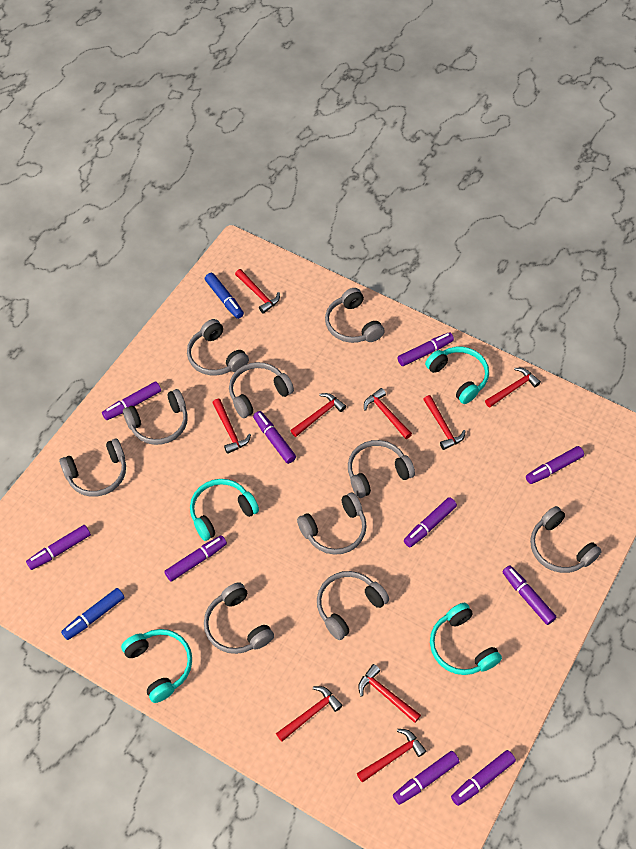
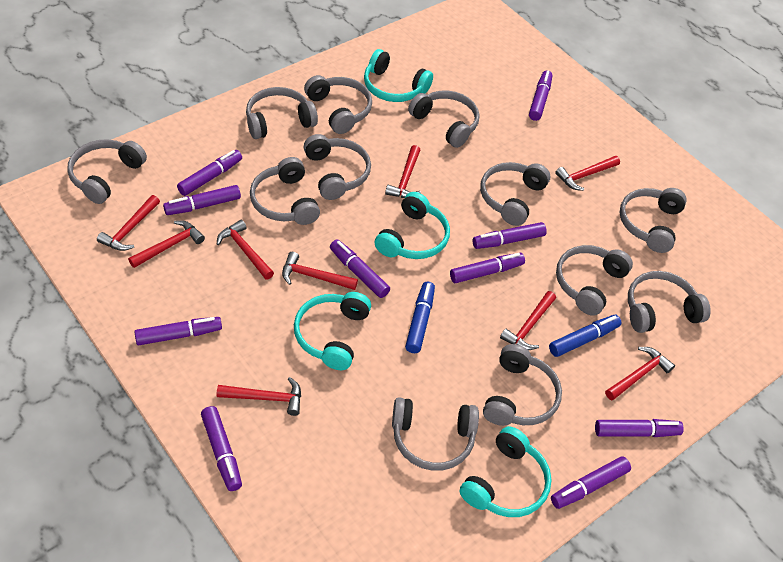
grey headphones: [59,439,126,497] [123,389,188,445] [187,319,249,376] [204,582,274,654] [229,362,294,418] [297,492,367,555] [317,571,389,640] [325,288,385,343] [348,440,415,498] [530,506,602,573] = 10 -> [67,139,147,204] [246,87,318,139] [250,157,320,225] [304,75,372,134] [304,134,371,200] [392,397,479,471] [408,91,479,148] [480,162,550,226] [483,344,562,426] [556,245,633,316] [619,188,687,253] [628,271,711,333] = 12

